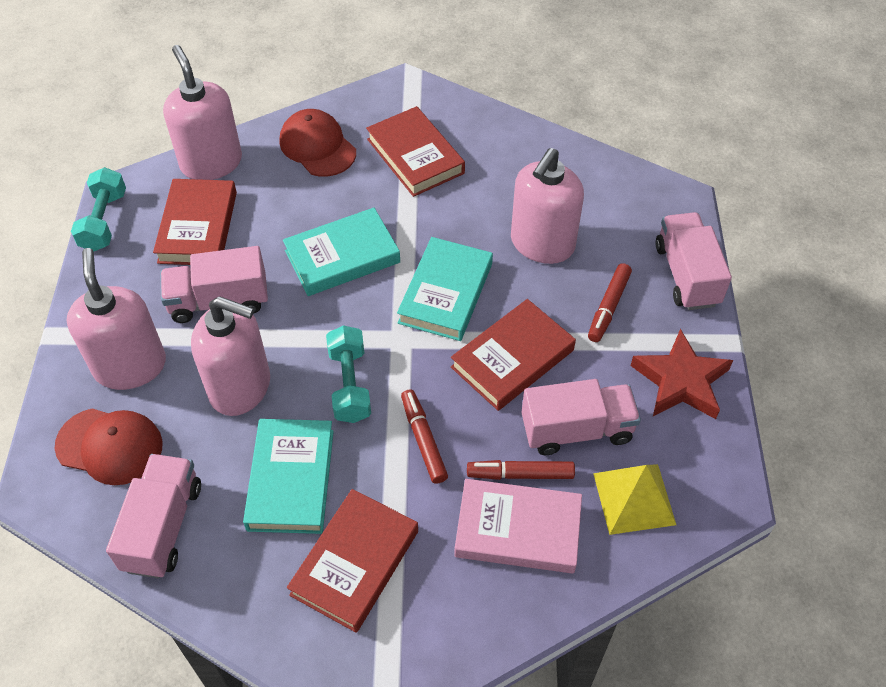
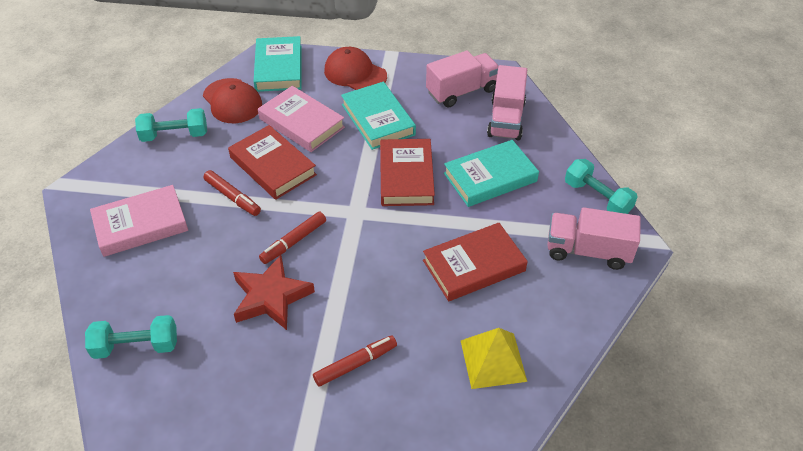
pink book: [454,479,582,574] = 1 -> [90,185,188,257] [258,86,345,152] = 2
pink soap dispenser: [67,248,166,390] [163,45,242,180] [191,296,270,416] [511,148,584,264] = 4 -> none = 0
pink truck: [106,454,201,578] [160,246,268,323] [521,379,641,455] [655,212,732,310] = 4 -> [426,50,498,108] [487,65,527,141] [547,207,641,270] = 3
red book: [153,179,237,265] [287,489,418,633] [366,106,465,197] [451,299,576,411] = 4 -> [228,125,317,200] [380,139,435,206] [423,223,528,301] = 3
turquoise dumbbell: [71,167,126,252] [326,325,371,423] = 2 -> [85,315,177,359] [135,108,207,142] [565,159,638,214] = 3

